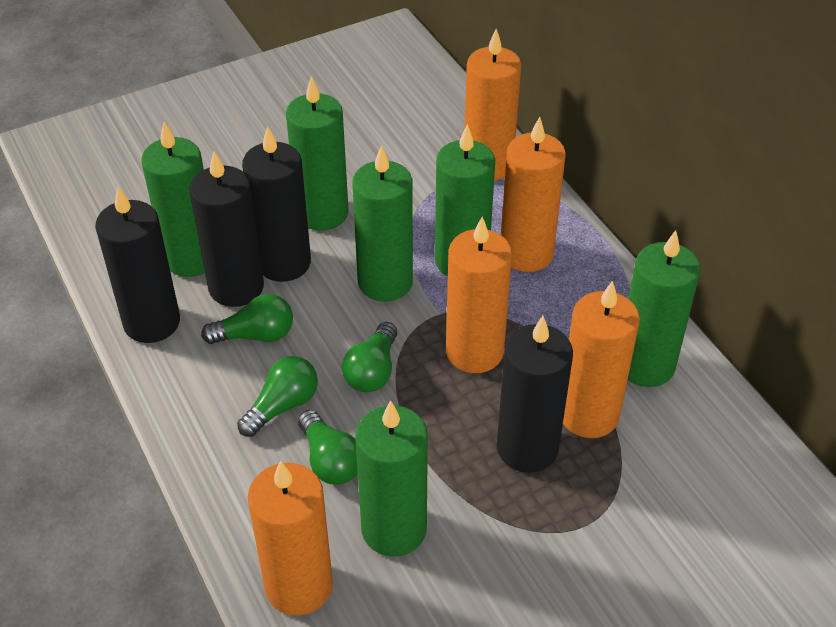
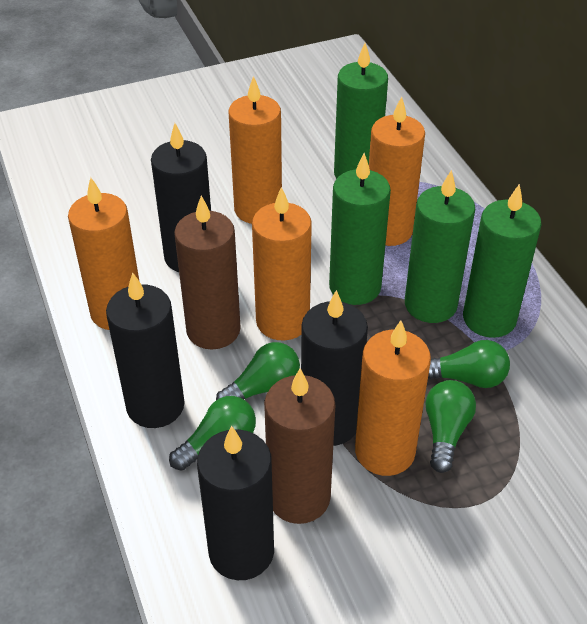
brown candle: none = 0 -> [174,196,241,350] [264,368,335,524] = 2
green candle: [141,122,205,277] [286,76,349,231] [352,145,413,301] [355,400,428,557] [435,124,495,276] [628,230,700,387] = 6 -> [329,153,391,305] [334,43,388,179] [405,170,475,323] [463,184,542,338] = 4

